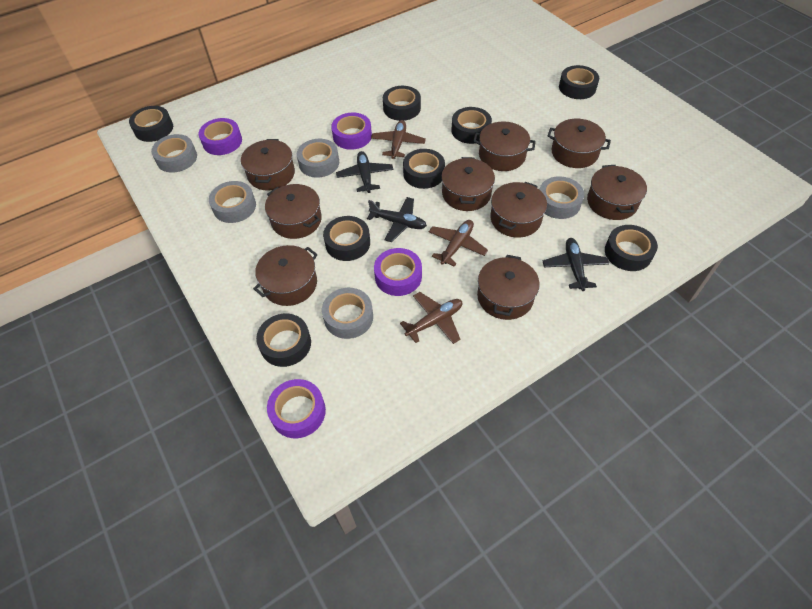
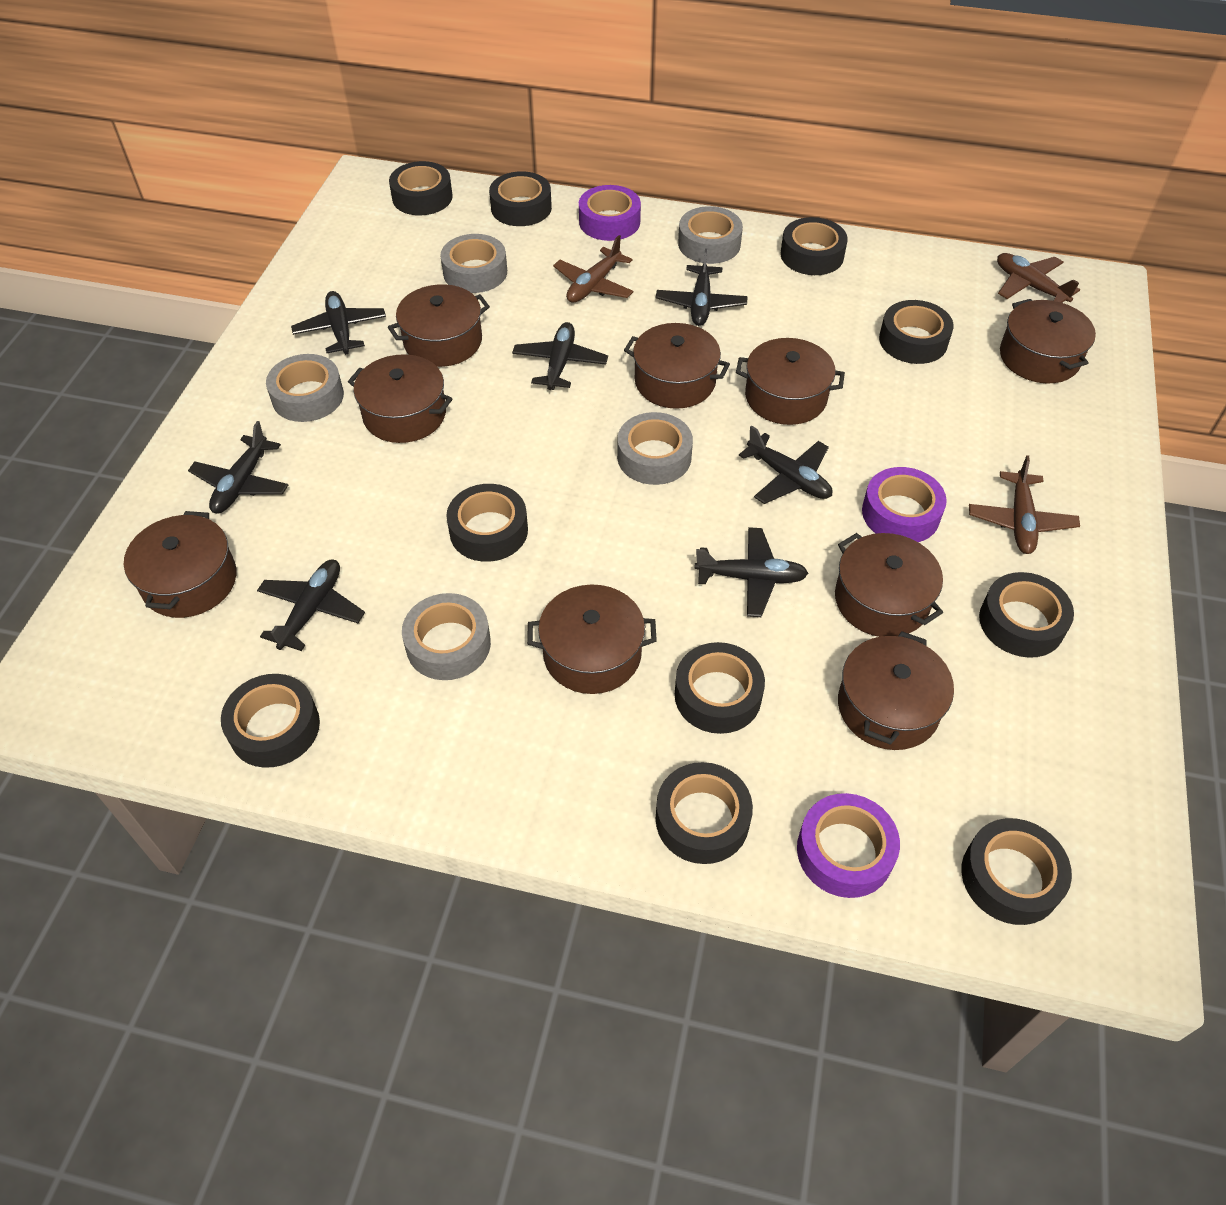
black plane: [336,151,393,193] [367,197,427,242] [543,238,609,291] = 3 -> [188,421,288,513] [257,560,365,651] [291,291,386,355] [512,322,608,390] [656,248,748,326] [694,527,809,617] [739,425,832,504] = 7
black tape: [129,106,173,142] [256,313,311,367] [323,216,370,261] [383,86,421,121] [403,149,445,189] [451,107,492,144] [559,65,599,99] [605,225,658,271] = 8 -> [221,674,320,768] [389,161,453,215] [446,484,528,562] [489,171,552,226] [656,762,753,864] [674,642,765,734] [781,217,848,275] [879,300,954,364] [961,818,1072,925] [979,572,1074,658] = 10
purple tape: [199,118,242,155] [267,379,326,438] [331,112,372,150] [374,248,422,296] = 4 -> [579,185,641,241] [797,793,900,898] [862,467,947,542] = 3

